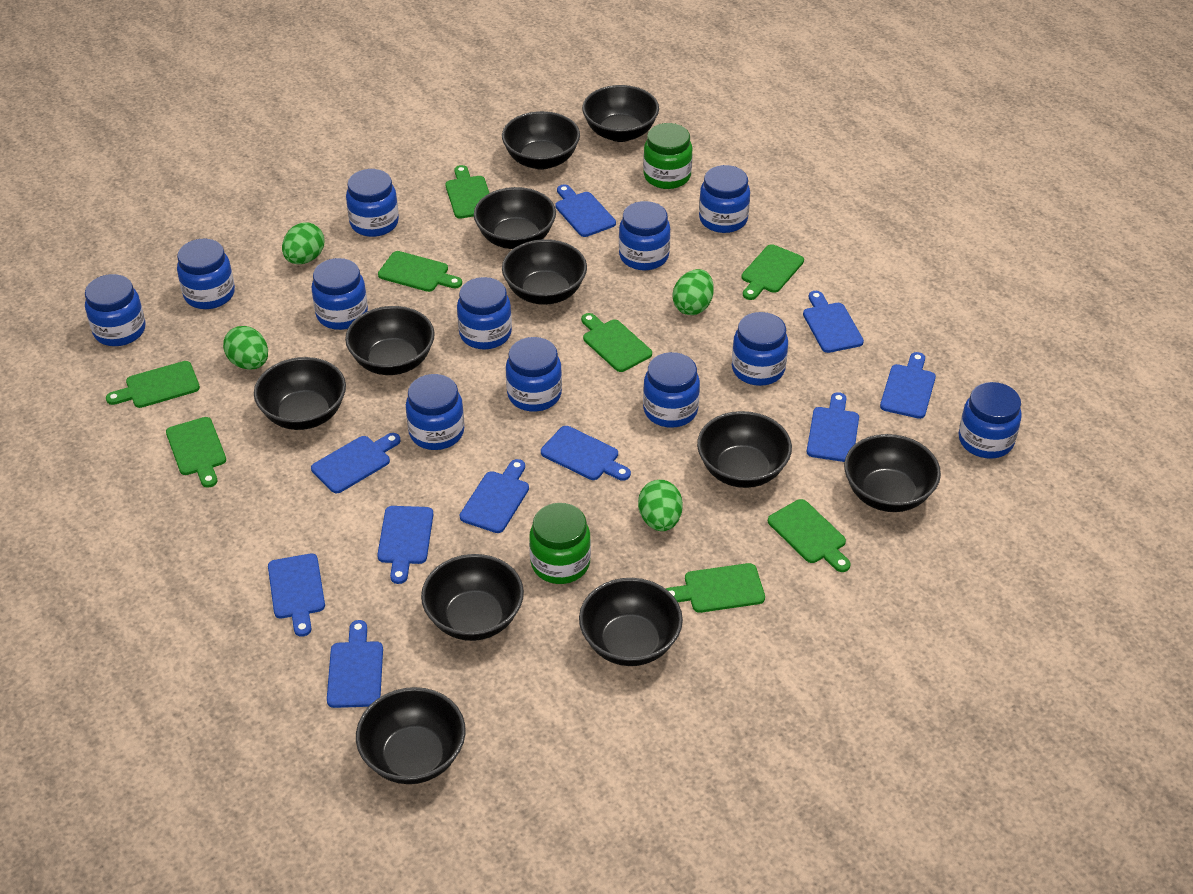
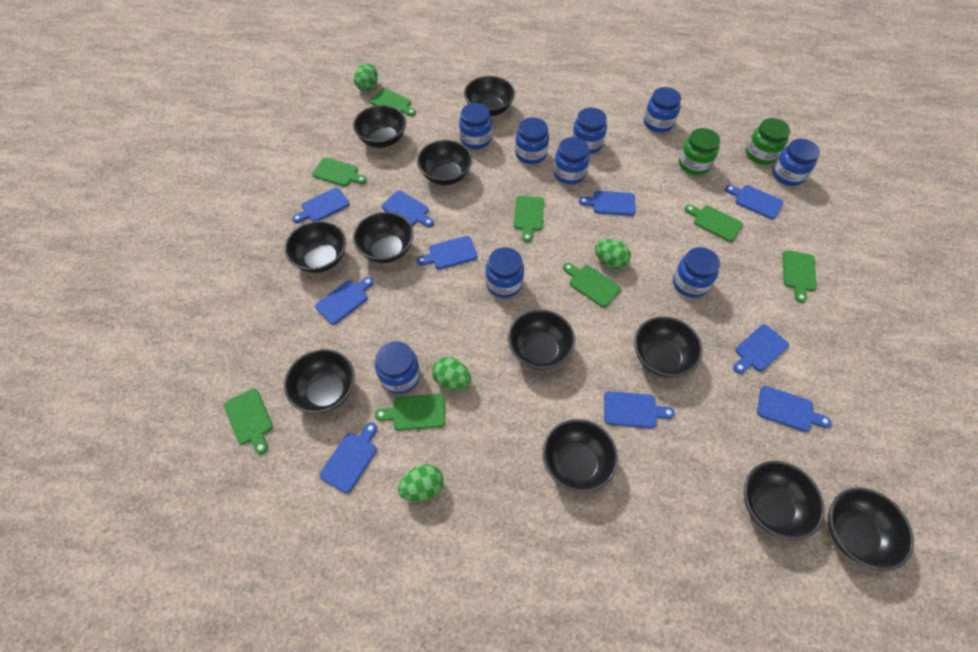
blue jar: [85,274,146,346] [177,239,235,309] [312,258,368,330] [346,169,399,237] [406,374,464,450] [457,277,512,349] [506,337,562,412] [619,201,671,270] [643,352,700,428] [699,165,750,233] [732,312,788,386] [959,382,1022,459] = 12 -> [375,341,420,394] [459,103,492,149] [485,247,524,298] [515,117,549,164] [553,137,590,185] [572,108,607,154] [644,87,681,133] [673,247,720,298] [772,139,820,186] = 9

